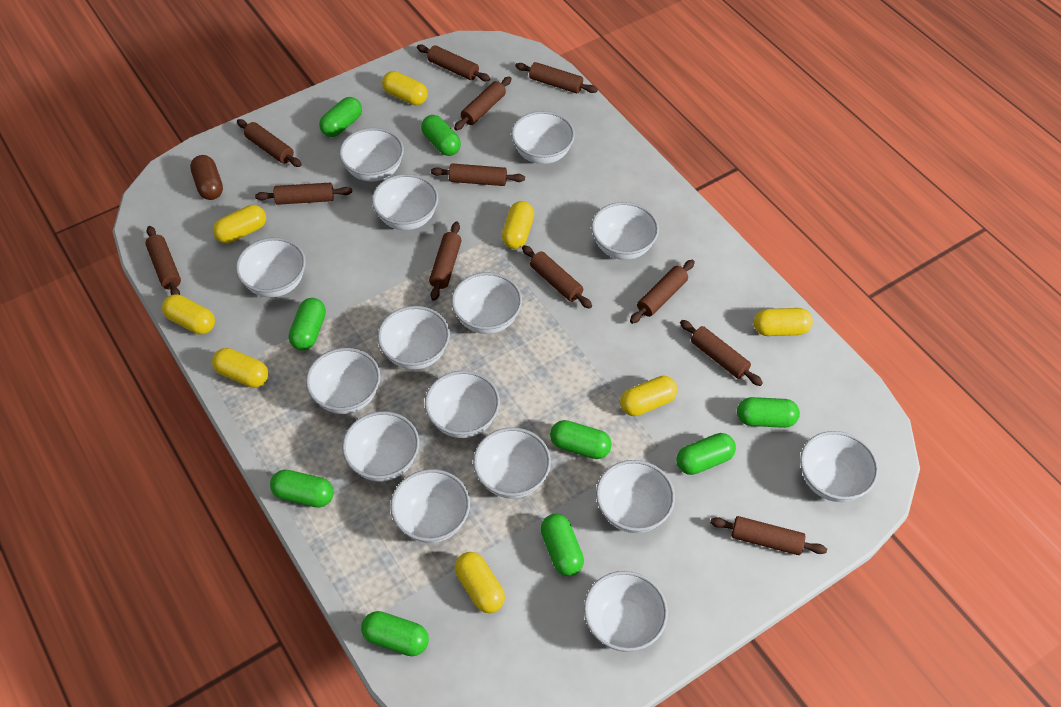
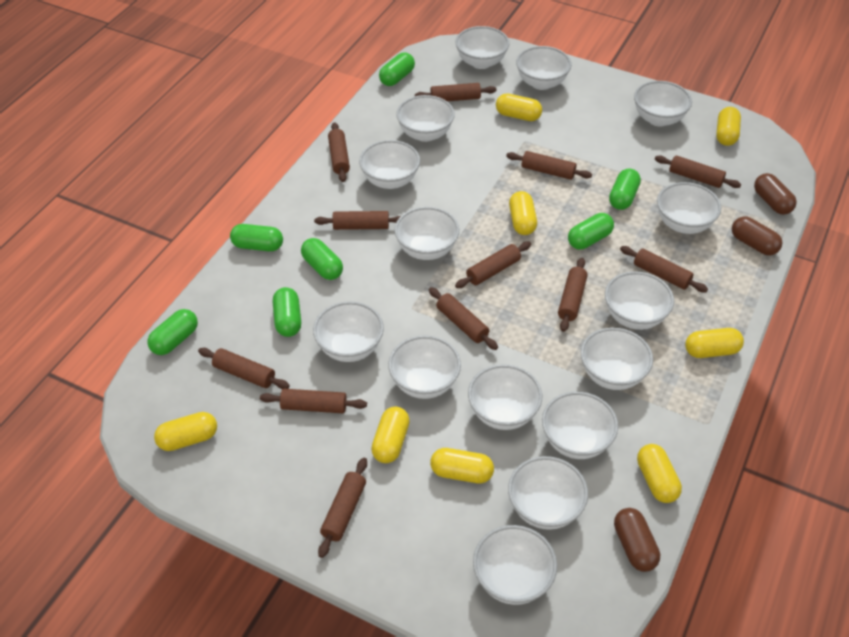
brown capsule: [190,155,223,200] = 1 -> [614,508,660,572] [732,216,783,256] [754,173,797,215] = 3
green capsule: [270,470,334,507] [289,298,326,350] [319,97,362,137] [361,611,429,656] [421,115,461,156] [541,514,584,576] [550,420,612,459] [676,433,736,475] [737,397,800,428] = 9 -> [147,309,198,355] [230,224,283,251] [273,287,301,337] [301,238,343,280] [379,52,415,86] [568,213,614,250] [609,168,641,210] = 7

